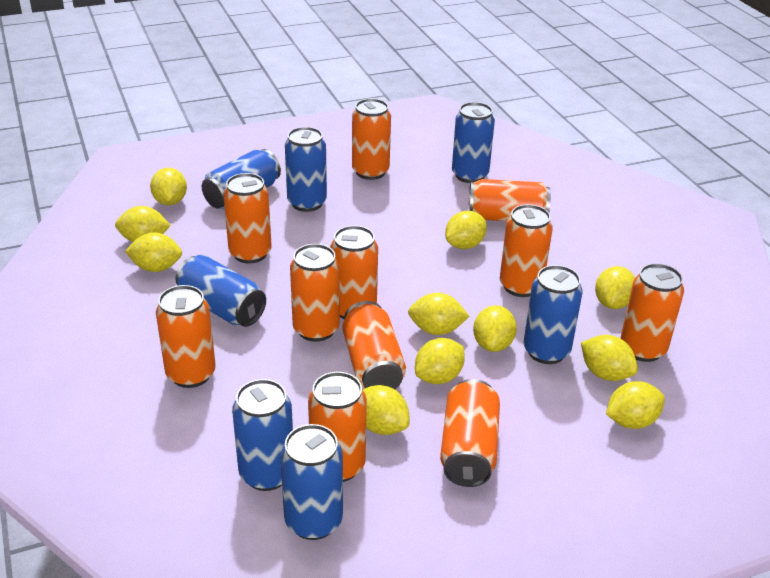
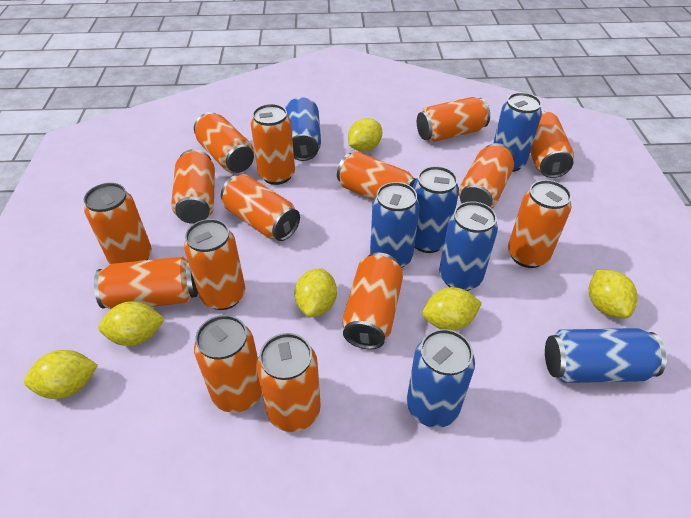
orange can: [156,285,216,388] [223,173,272,263] [290,244,340,342] [308,372,367,482] [330,225,378,319] [343,301,406,389] [352,98,391,180] [440,379,500,487] [468,179,551,221] [500,204,553,297] [620,263,684,362] = 11 -> [84,183,152,264] [94,256,198,309] [171,149,215,224] [184,219,245,310] [194,112,254,173] [194,315,262,413] [221,174,300,241] [251,104,295,185] [257,333,321,432] [337,151,416,200] [342,253,403,349] [417,97,490,142] [459,143,514,209] [508,180,571,268] [530,111,574,178] = 15
yellow lemon: [115,206,171,242] [125,232,182,272] [150,168,187,205] [363,385,410,435] [408,293,470,335] [415,338,465,384] [445,211,487,249] [473,305,517,352] [581,335,638,381] [595,266,635,309] [606,381,665,429] = 11 -> [24,350,98,399] [98,301,165,346] [294,269,337,317] [348,118,382,152] [422,287,482,331] [589,270,638,318] = 6

